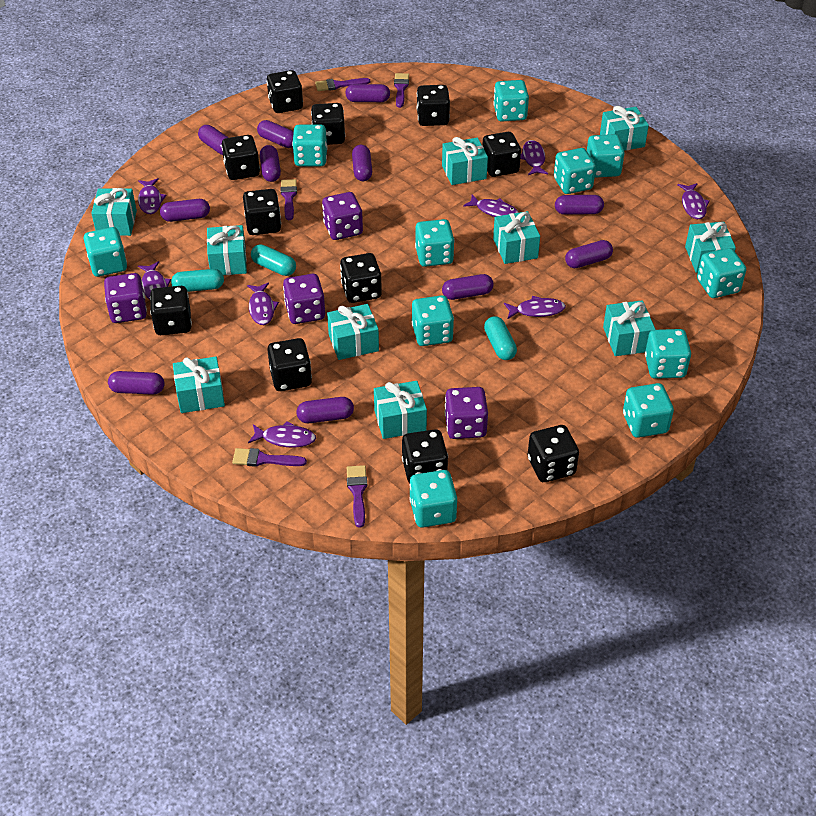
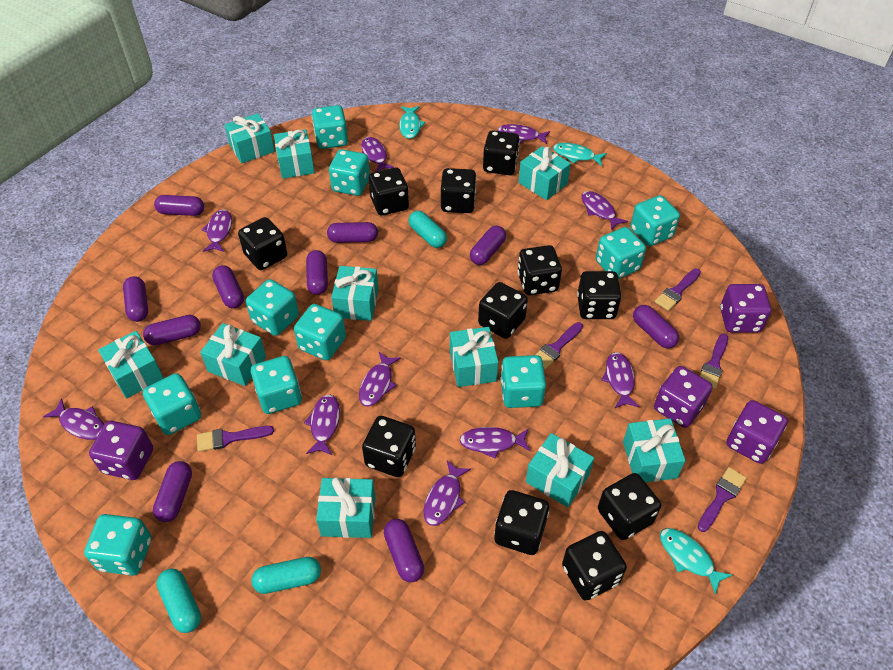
purple capsule: [108,371,165,395] [160,199,210,222] [198,125,229,155] [257,120,294,148] [260,145,281,182] [297,397,354,423] [345,84,390,102] [352,145,372,181] [442,274,494,300] [555,195,604,215] [565,240,613,268] = 11 -> [123,276,148,322] [143,315,201,345] [153,461,192,522] [154,195,204,216] [212,265,244,308] [306,250,328,295] [327,222,378,243] [384,519,424,582] [470,226,506,265] [633,305,679,348] = 10
purple fish: [138,178,167,214] [138,261,171,300] [247,282,279,325] [248,421,316,448] [463,194,519,217] [504,296,566,319] [520,140,548,175] [677,183,710,219] = 8 -> [43,398,104,440] [202,209,232,252] [304,394,340,455] [359,352,401,406] [361,137,394,172] [424,460,471,526] [460,427,530,459] [498,124,550,144] [581,191,628,229] [601,352,640,408] = 10
turquoise dice: [84,227,127,277] [292,124,327,166] [409,470,457,528] [412,295,454,346] [415,219,455,267] [493,80,529,122] [554,148,596,194] [587,134,625,178] [623,383,674,438] [645,329,691,379] [697,248,746,298] = 11 -> [84,514,152,576] [143,373,201,435] [246,279,299,336] [251,356,302,414] [294,304,346,360] [312,105,348,149] [329,149,370,196] [500,355,546,408] [596,227,646,279] [630,195,680,246] = 10
turquoise fish: none = 0 -> [399,106,425,139] [553,143,607,166] [660,528,733,594] = 3

